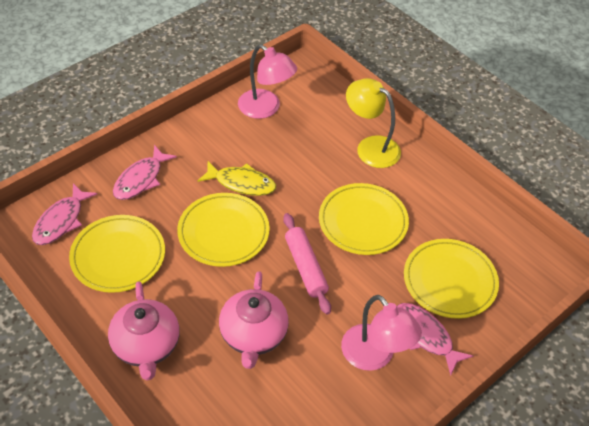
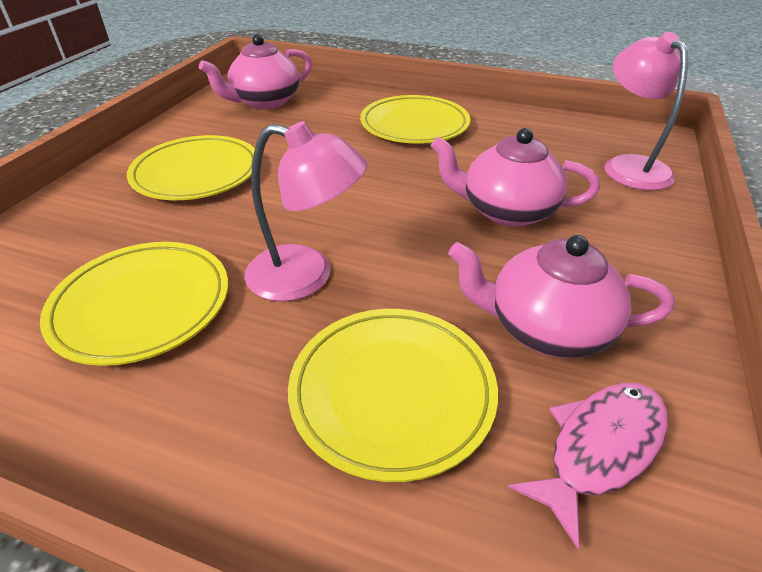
pink fish: [32,183,97,245] [113,145,177,200] [397,303,473,376] = 3 -> [508,383,668,549] = 1
pink rolling pin: [283,213,331,315] = 1 -> none = 0
pink teapot: [108,282,180,380] [219,271,289,369] = 2 -> [199,34,312,109] [431,128,600,227] [448,235,675,358] = 3
yellow fish: [198,161,276,196] = 1 -> none = 0
yellow lamp: [346,78,401,168] = 1 -> none = 0

